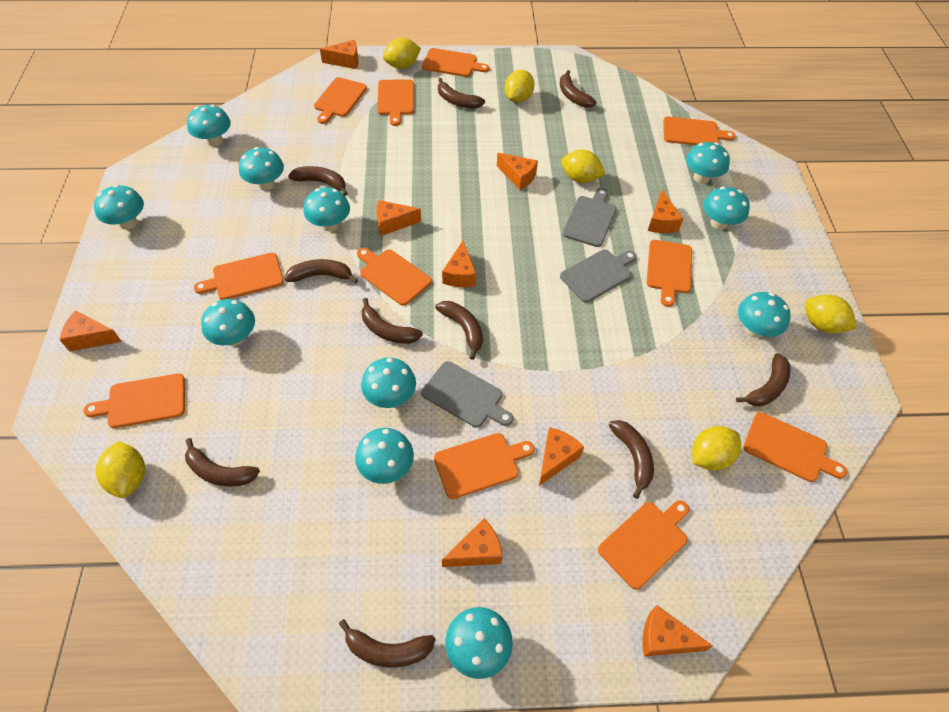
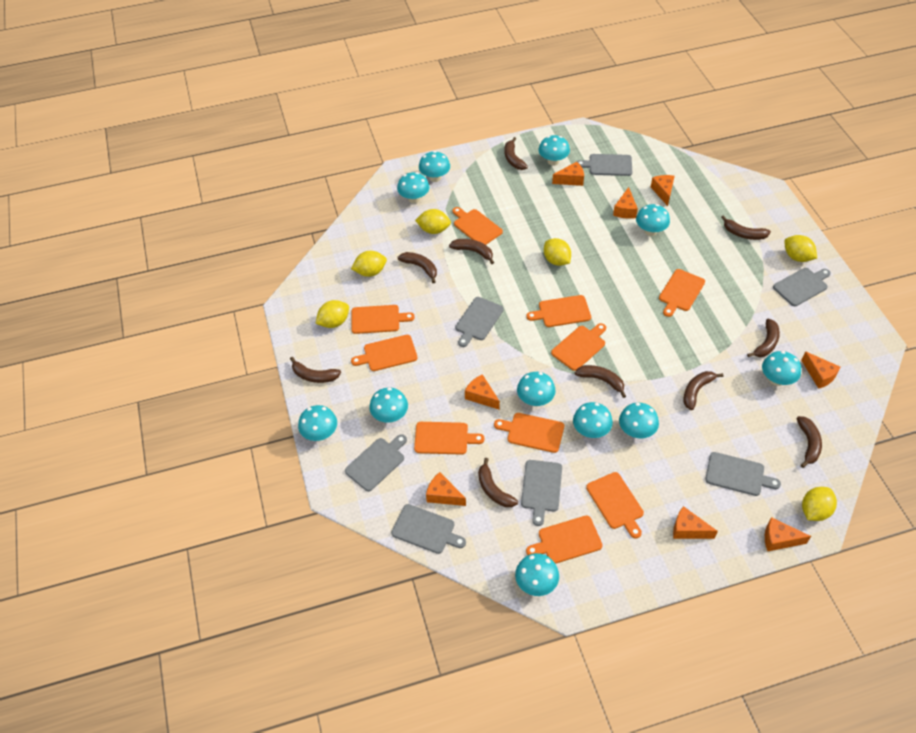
grey cutting board: [421,361,513,428] [560,249,637,303] [562,188,616,247] = 3 -> [345,434,407,491] [391,504,466,554] [455,297,504,347] [521,460,562,526] [577,154,632,176] [705,452,781,496] [773,268,831,306] = 7
orange cheese: [60,311,122,352] [320,40,358,69] [376,200,421,236] [442,241,476,287] [442,518,503,567] [497,153,538,190] [539,427,584,486] [643,605,713,657] [648,190,683,233] = 9 -> [426,472,466,506] [465,374,500,410] [552,162,584,186] [613,187,638,219] [651,175,675,206] [673,506,718,539] [765,517,811,551] [801,351,841,389] = 8
orange cutting board: [83,374,185,428] [194,253,284,300] [314,77,367,124] [357,248,432,306] [377,79,414,126] [422,48,490,77] [434,433,534,499] [598,500,689,590] [647,240,692,307] [663,117,736,145] [743,412,847,482] = 11 -> [351,305,415,334] [351,335,418,371] [414,422,484,455] [452,207,503,245] [494,413,564,453] [526,295,591,327] [526,515,603,564] [551,323,606,371] [586,472,644,538] [659,269,705,317] = 10

